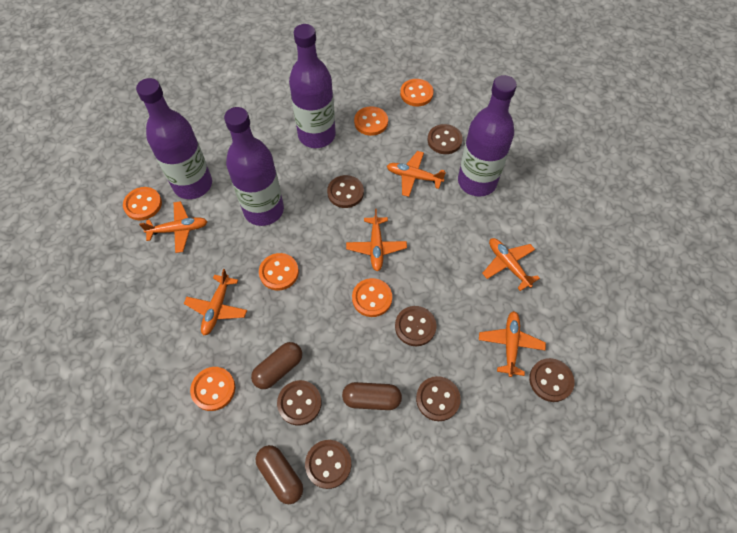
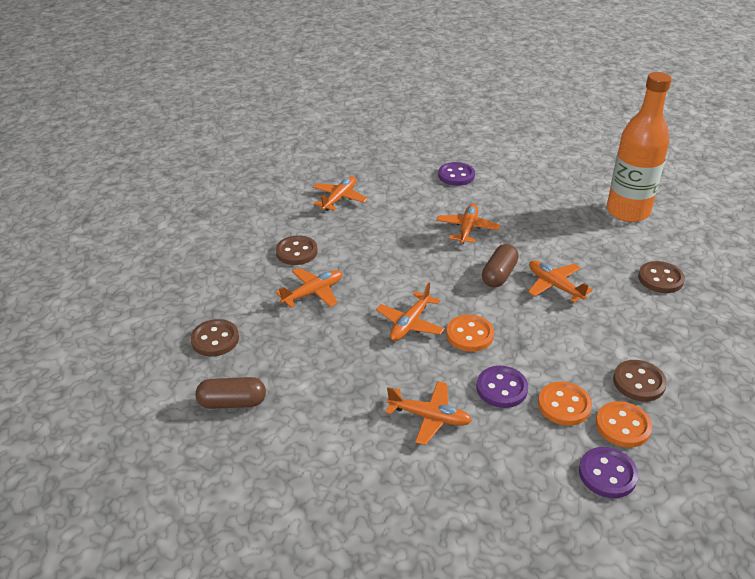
brown button: [277,380,322,426] [305,440,351,489] [327,175,364,208] [395,306,437,346] [416,376,461,421] [428,124,463,154] [529,358,574,402] = 7 -> [190,319,239,356] [276,235,318,265] [613,360,667,402] [638,261,685,293] = 4
brown capsule: [251,342,302,389] [256,445,303,504] [342,382,402,410] = 3 -> [195,377,266,409] [482,244,519,288] = 2
orange bottle: none = 0 -> [607,72,672,222] = 1
orange button: [123,187,162,220] [190,367,235,411] [259,253,299,290] [352,278,392,317] [354,106,388,136] [400,79,434,106] = 6 -> [446,315,494,352] [538,382,592,426] [596,401,652,448] = 3
purple bottle: [136,78,212,199] [224,107,284,226] [289,24,336,148] [458,75,517,197] = 4 -> none = 0
purple button: none = 0 -> [438,162,475,186] [477,366,528,408] [579,447,638,498] = 3

